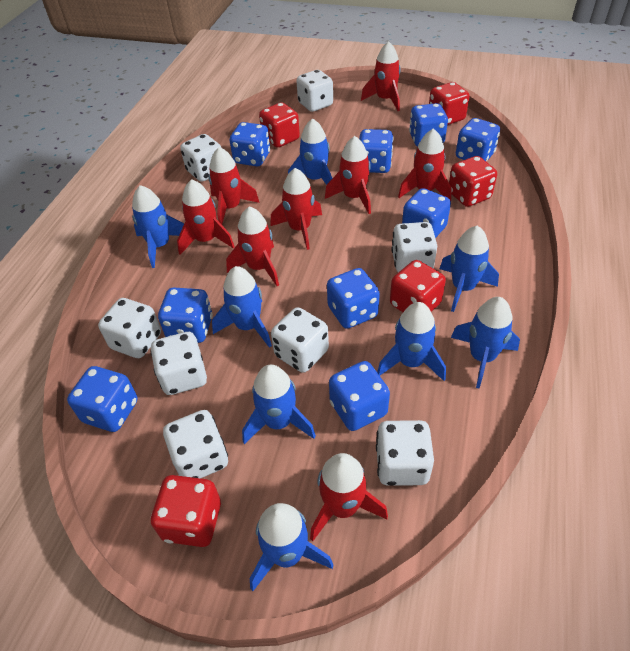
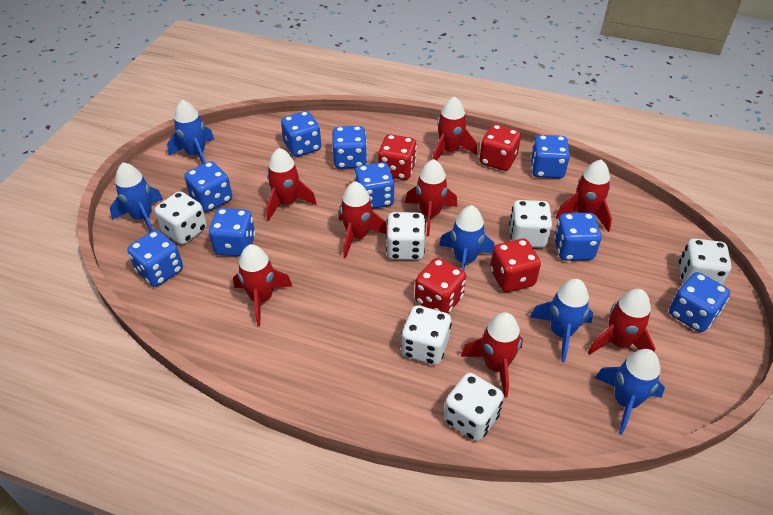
blue rocket: [132,185,184,268] [212,266,272,348] [242,365,316,444] [250,503,334,591] [288,118,332,185] [377,302,446,381] [440,226,499,312] [451,297,520,388] = 8 -> [110,162,163,232] [167,100,215,164] [439,205,495,271] [530,279,593,362] [595,349,665,435] = 5
red dice: [151,475,221,547] [259,102,300,148] [390,260,446,312] [429,82,470,125] [449,156,497,207] = 5 -> [378,134,417,180] [415,258,466,314] [479,124,521,171] [490,239,541,292] = 4
white dice: [98,298,161,358] [150,332,207,395] [163,410,228,478] [180,134,221,182] [271,307,329,373] [296,70,333,112] [376,420,434,486] [391,222,437,272] = 8 -> [155,191,207,245] [386,212,426,260] [401,305,452,365] [444,373,504,441] [509,200,552,248] [679,238,732,285] = 6

